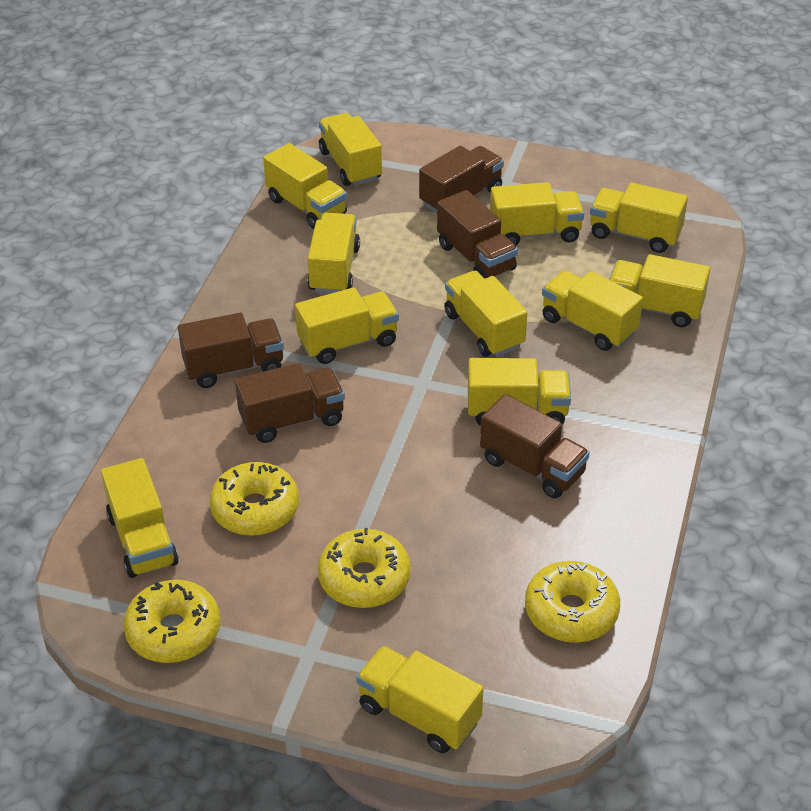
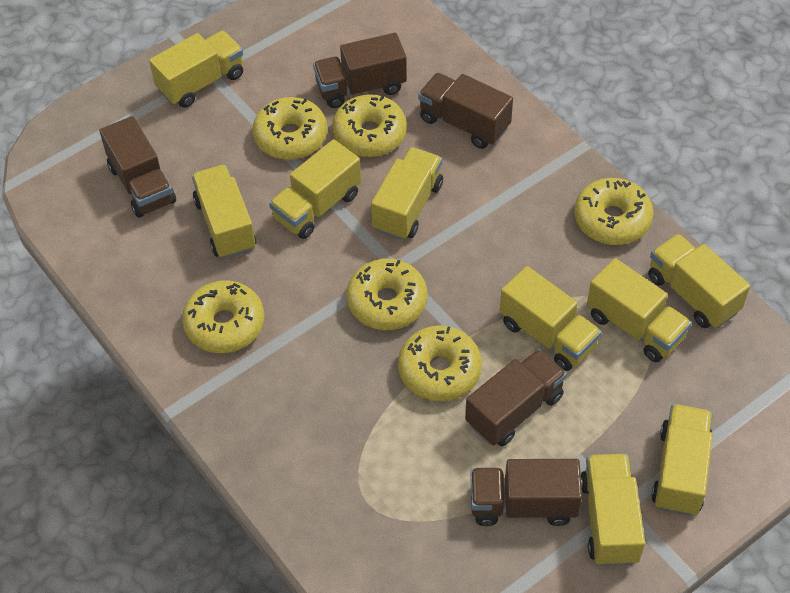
yellow donut: [123,580,220,663] [209,462,299,536] [318,528,411,608] [525,561,620,643] = 4 -> [182,281,265,353] [253,97,327,160] [332,94,407,157] [347,259,427,330] [398,325,482,402] [574,178,653,245] = 6
yellow truck: [101,458,179,578] [263,143,347,229] [295,287,399,364] [308,213,360,293] [319,113,382,186] [356,645,484,753] [444,271,527,357] [468,358,571,426] [490,182,584,246] [542,270,643,351] [590,183,688,253] [609,254,710,327] = 12 -> [149,31,243,108] [192,165,256,259] [269,139,361,239] [371,147,443,240] [500,266,602,371] [581,454,645,566] [587,258,692,362] [648,234,750,328] [651,404,713,516] = 9

